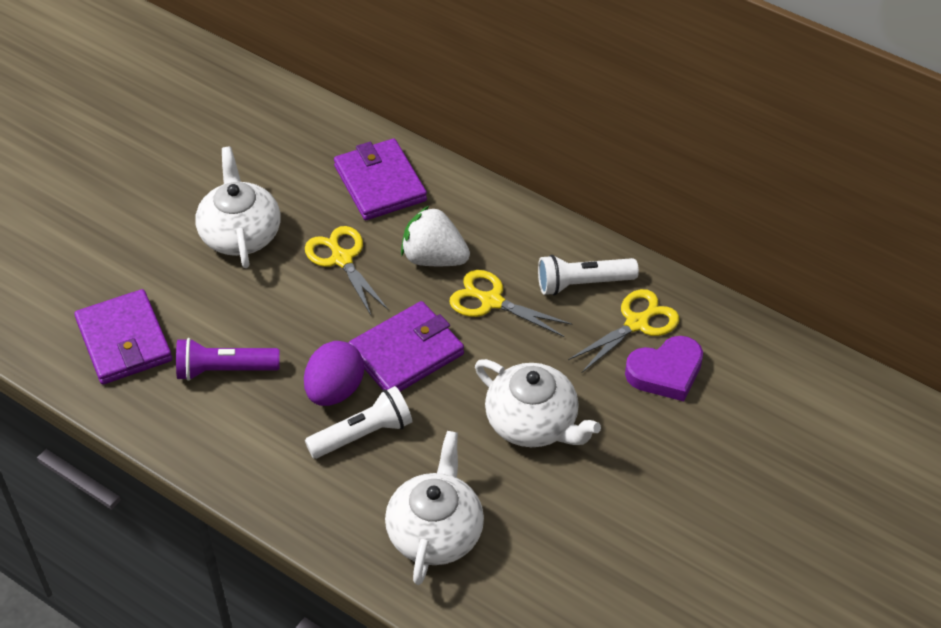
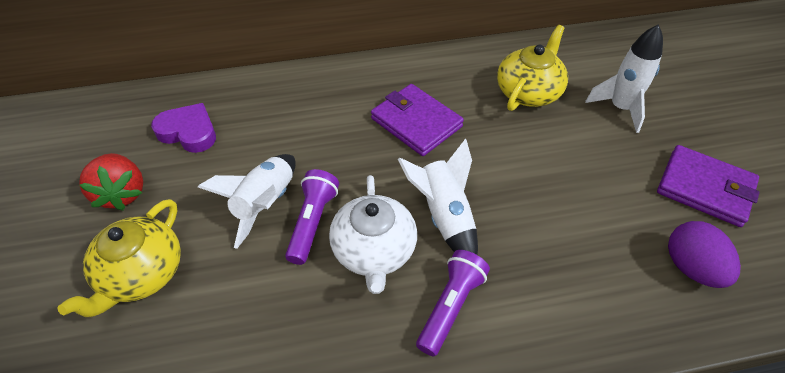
purple flashlight: [176,338,280,381] = 1 -> [285,169,339,265] [416,250,490,356] = 2
purple wallet: [74,289,172,385] [334,138,427,220] [348,301,464,392] = 3 -> [371,84,464,156] [657,145,760,227] = 2
red strawberry: none = 0 -> [79,153,143,211] = 1
white flashlight: [305,386,412,459] [538,255,639,296] = 2 -> none = 0
white rocket: none = 0 -> [198,154,296,249] [398,139,478,255] [585,24,663,133] = 3
white strawberry: [401,206,470,266] = 1 -> none = 0
white teapot: [195,147,281,268] [385,431,484,585] [475,359,601,447] = 3 -> [329,175,417,294] = 1
yellow scissors: [305,226,389,317] [449,270,573,337] [568,289,679,373] = 3 -> none = 0
yellow teapot: none = 0 -> [58,199,181,317] [497,25,568,111] = 2

